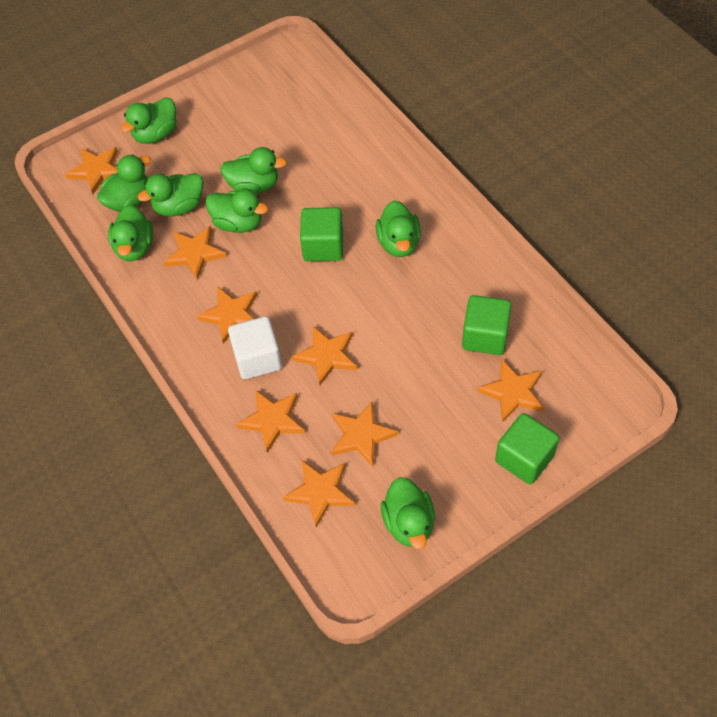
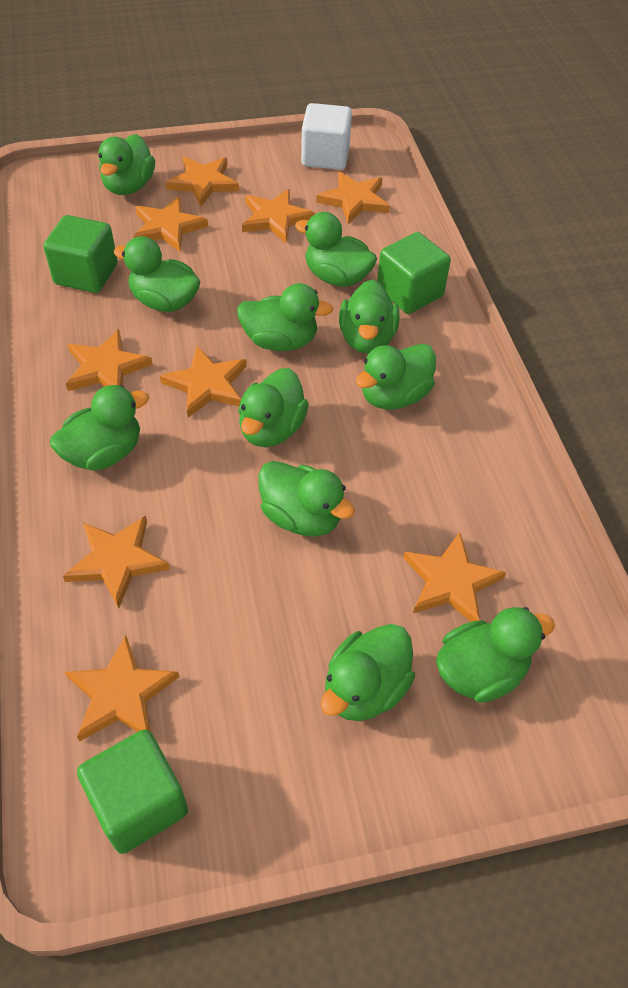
green duck: [97,154,151,212] [108,205,153,261] [121,97,176,144] [138,173,203,216] [205,188,268,233] [220,147,287,194] [376,200,421,257] [381,477,435,549] = 8 -> [50,385,149,471] [98,134,155,195] [114,236,201,312] [237,283,333,351] [238,368,309,447] [258,461,355,537] [295,212,377,287] [321,624,415,721] [339,280,399,353] [356,344,436,410] [436,607,555,703] = 11
orange star: [65,147,118,194] [163,226,227,280] [197,287,257,344] [236,390,305,453] [283,460,355,527] [292,326,358,385] [331,401,398,467] [477,359,544,422] = 8 -> [63,515,170,608] [65,635,179,742] [66,329,153,391] [133,196,208,252] [160,346,247,418] [165,157,239,206] [242,189,315,243] [317,172,390,224] [403,532,506,622] = 9

